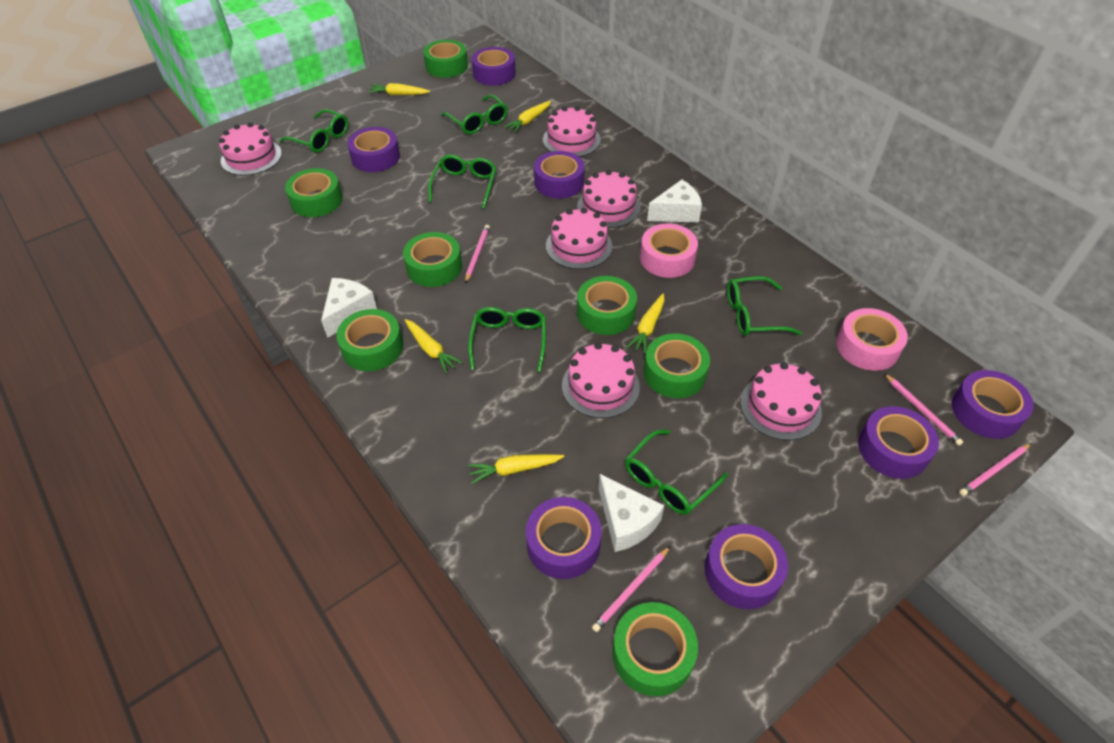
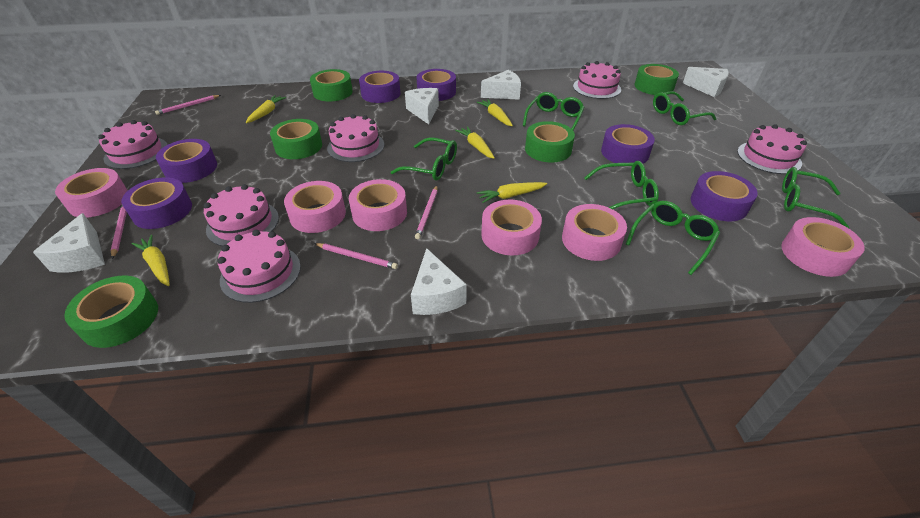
green tape: [285,168,343,217] [336,309,403,371] [403,232,462,287] [423,40,468,78] [577,276,637,335] [612,602,698,696] [644,333,710,398] = 7 -> [64,275,158,348] [270,119,322,159] [310,69,353,102] [525,121,575,162] [634,64,679,95] = 5
pink tape: [640,223,698,278] [836,308,908,371] = 2 -> [55,168,128,218] [284,181,346,233] [349,179,407,231] [481,200,542,256] [562,204,627,261] [781,217,865,277] = 6
purple tape: [347,127,400,172] [472,47,516,86] [526,497,602,579] [534,151,585,199] [705,524,788,609] [858,406,939,479] [952,370,1034,439] = 7 -> [121,177,192,229] [156,139,217,183] [359,71,400,103] [417,69,456,101] [601,124,655,164] [691,171,758,221] = 6
white cheese: [321,278,377,338] [599,474,664,552] [647,180,702,223] = 3 -> [33,213,105,273] [405,88,439,124] [411,248,467,315] [481,70,521,100] [683,67,729,97] = 5

